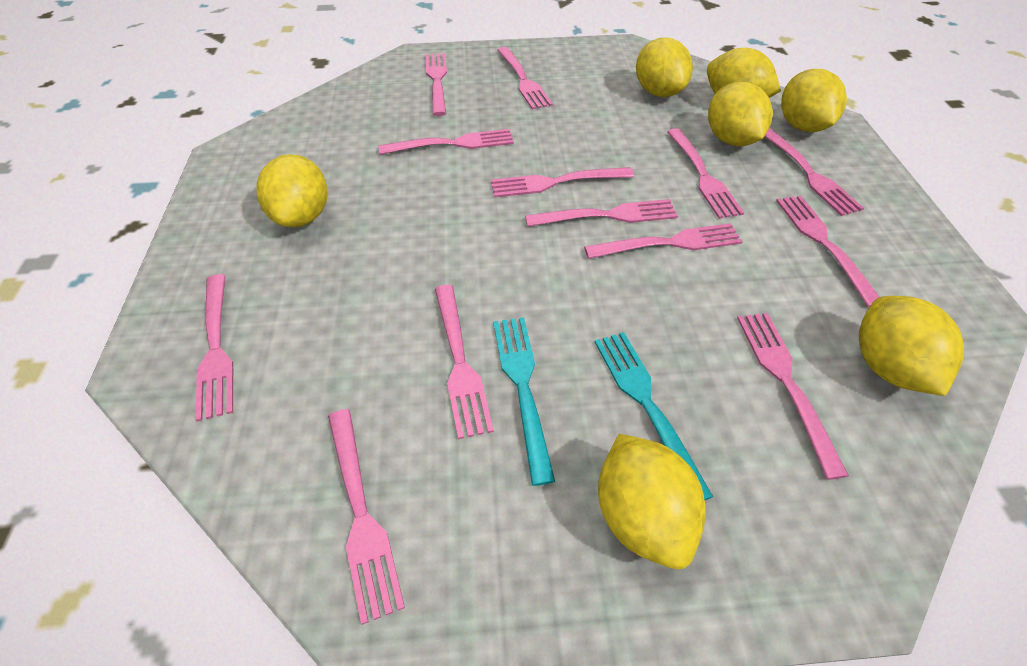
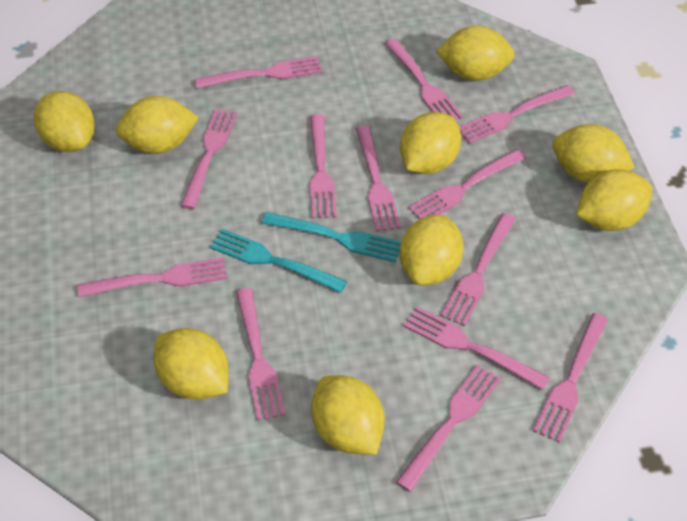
yellow lemon: [256,154,328,228] [598,434,706,569] [636,38,693,97] [707,48,781,98] [708,82,773,146] [781,69,847,132] [859,296,964,396] = 7 -> [34,91,95,152] [116,96,199,154] [154,328,229,400] [311,375,385,455] [400,112,461,174] [400,215,463,285] [436,26,515,81] [552,124,635,183] [576,169,652,231] = 9

